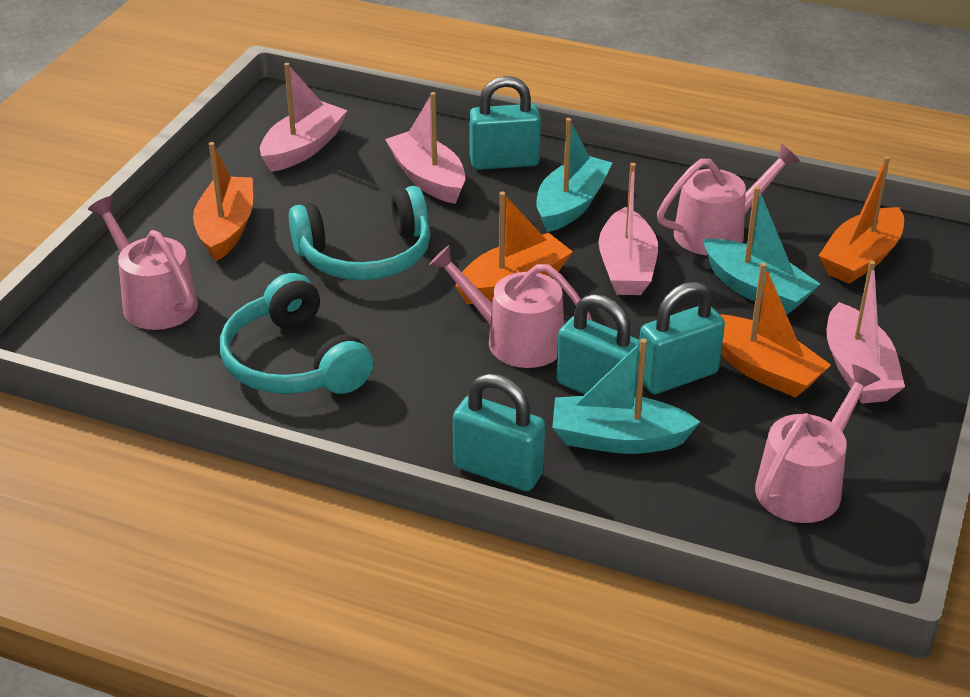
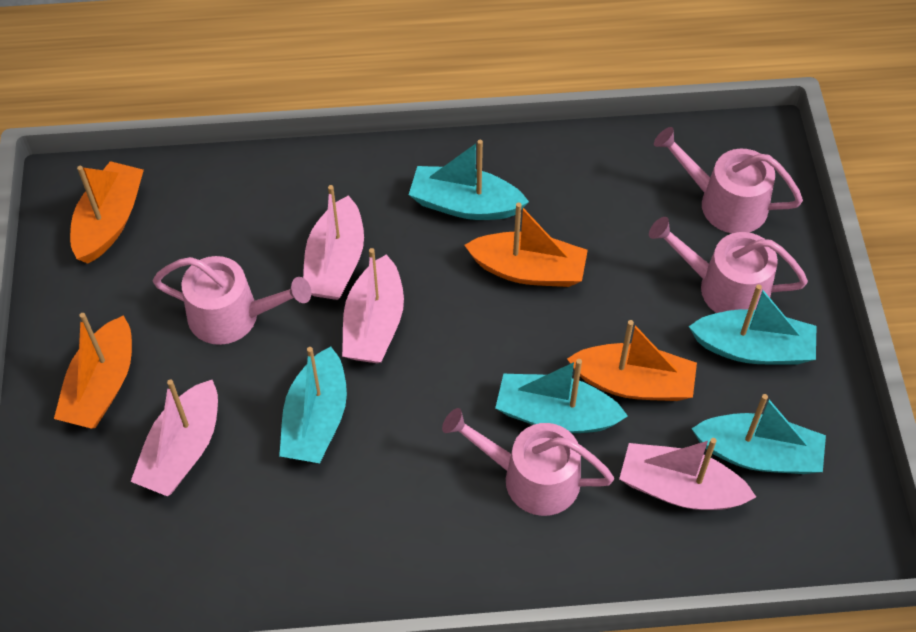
turquoise boat: [536,118,612,232] [552,338,700,454] [703,186,820,315] = 3 -> [279,346,347,463] [409,140,529,220] [495,359,628,433] [689,284,816,365] [691,394,826,474] = 5
turquoise headphones: [220,273,373,394] [289,186,430,280] = 2 -> none = 0
turquoise padlock: [453,374,545,491] [469,76,541,170] [556,294,640,396] [639,282,725,394] = 4 -> none = 0

